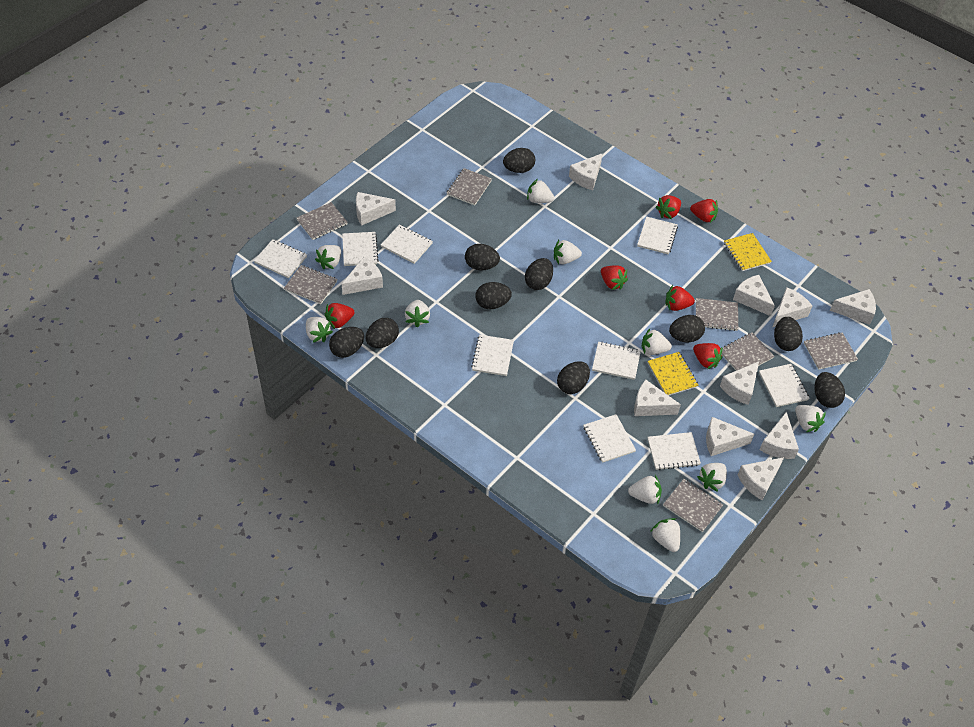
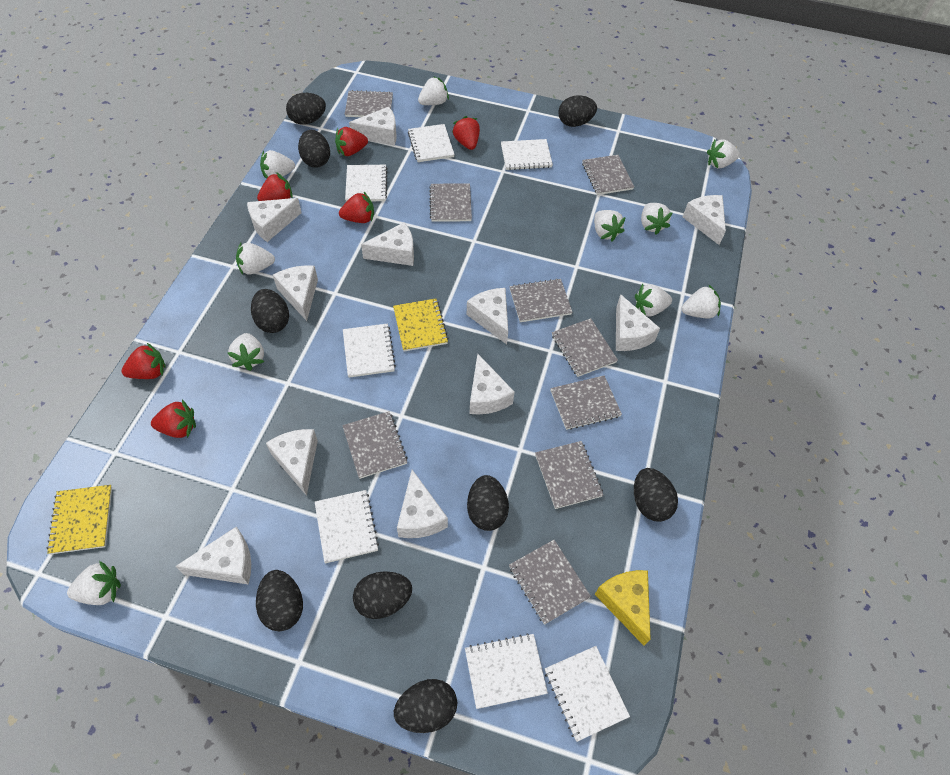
black egg: [329,327,364,358] [366,318,399,348] [465,244,500,270] [475,282,512,309] [503,148,535,173] [525,258,553,290] [557,361,590,394] [669,315,705,342] [774,317,803,351] [814,372,845,408] = 10 -> [251,289,289,333] [256,570,303,631] [286,93,326,125] [298,130,330,168] [353,571,412,619] [394,679,457,733] [467,475,509,531] [558,95,597,127] [634,468,678,522] = 9
grey notebook: [284,265,337,304] [297,202,348,240] [447,168,492,205] [663,479,723,532] [696,298,738,331] [722,333,774,371] [804,332,858,370] = 7 -> [342,411,408,479] [345,90,393,117] [429,183,472,222] [509,540,591,625] [510,278,573,322] [535,441,603,509] [550,376,622,430] [552,318,618,377] [582,155,634,195] = 9
white notebook: [254,239,307,278] [342,232,379,266] [381,225,433,264] [471,335,514,376] [583,414,636,463] [592,342,641,380] [637,216,678,255] [648,432,701,470] [759,364,810,407] = 9 -> [315,490,379,563] [343,323,396,378] [345,165,388,202] [408,124,455,162] [465,633,548,709] [501,139,553,170] [545,646,630,742] = 7
yellow cheese: none = 0 -> [595,570,651,646] = 1

